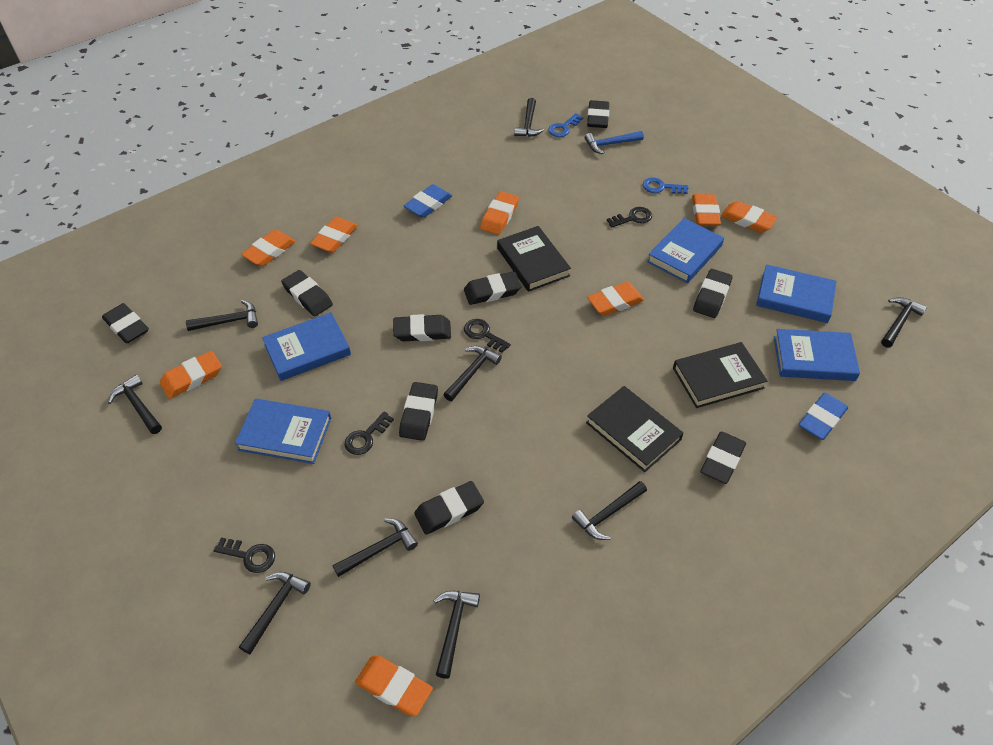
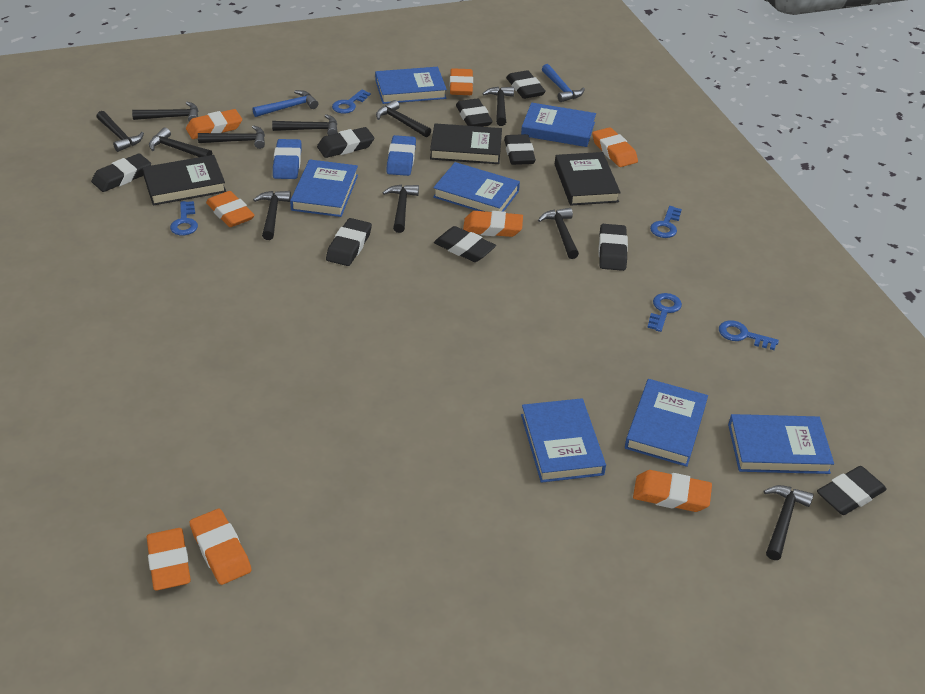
black hammer: [108,374,162,434] [186,300,258,331] [239,572,311,654] [332,518,418,577] [433,591,480,679] [443,346,502,401] [514,98,544,137] [572,481,647,540] [881,297,927,347] = 9 -> [97,111,144,152] [132,102,198,121] [149,128,212,157] [198,125,265,149] [253,191,291,240] [272,114,338,135] [376,100,431,137] [383,185,419,233] [482,87,514,126] [538,208,579,259] [764,485,814,560] = 11
black key: [214,537,275,573] [345,411,394,455] [464,319,511,353] [607,207,652,228] = 4 -> none = 0
blue book: [235,399,331,464] [262,312,351,381] [647,218,724,283] [756,264,837,323] [774,329,860,381] = 5 -> [290,159,358,217] [375,67,447,104] [433,162,520,212] [521,102,596,147] [521,398,606,483] [625,379,708,467] [728,414,834,474] = 7
blue hammer: [585,131,644,154] = 1 -> [253,90,318,117] [542,64,585,102] = 2
blue key: [548,113,583,137] [643,177,689,194] = 2 -> [170,201,198,235] [332,90,371,113] [647,293,682,332] [650,206,682,238] [719,320,779,350] = 5

